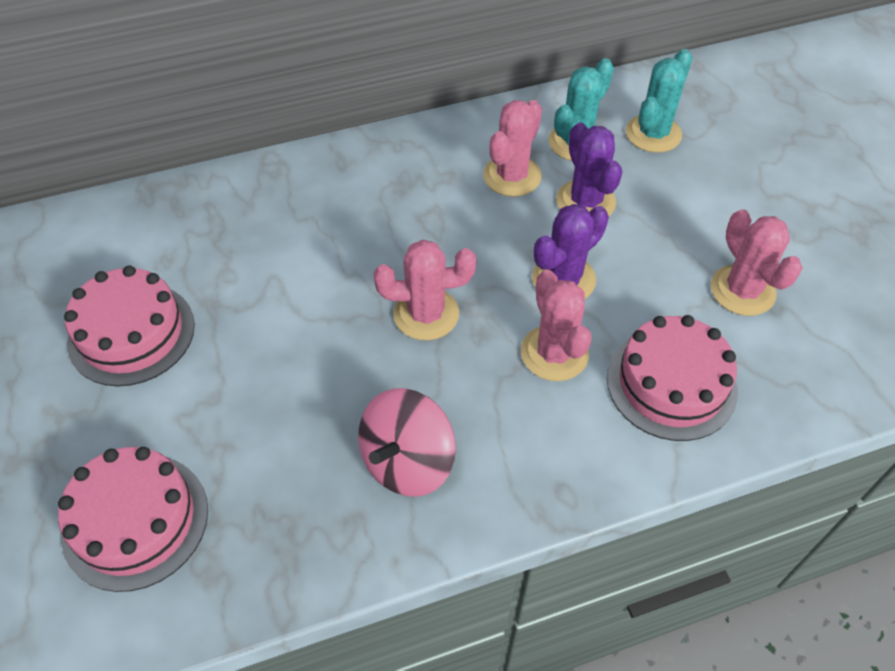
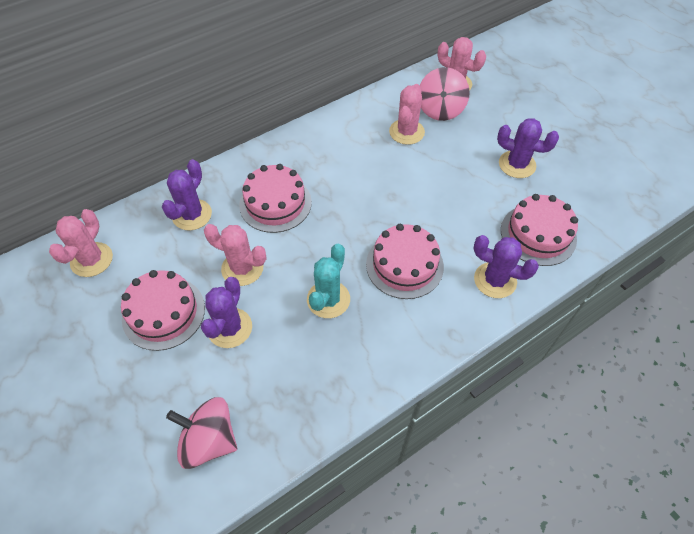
pink cake: [58,447,208,592] [64,266,195,386] [607,315,738,441] = 3 -> [121,270,205,351] [239,164,312,233] [366,224,444,299] [501,194,578,266] = 4
pink spinning top: [358,388,456,497] = 1 -> [166,397,237,469] [419,67,470,121] = 2
purple cactus: [532,204,609,298] [556,122,622,216] = 2 -> [162,159,212,230] [201,277,252,348] [473,235,539,298] [497,118,559,178] = 4
turquoise cactus: [548,58,614,161] [626,49,692,153] = 2 -> [307,244,350,318] = 1

